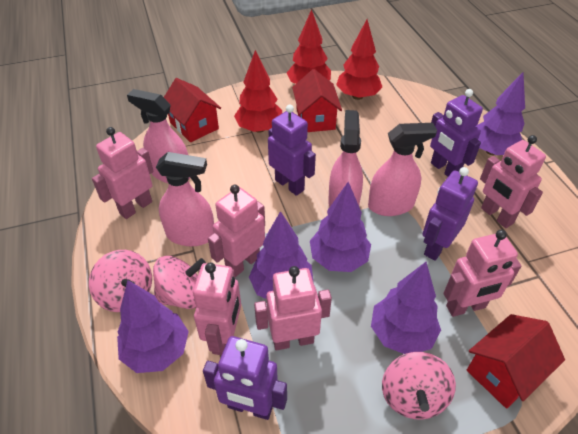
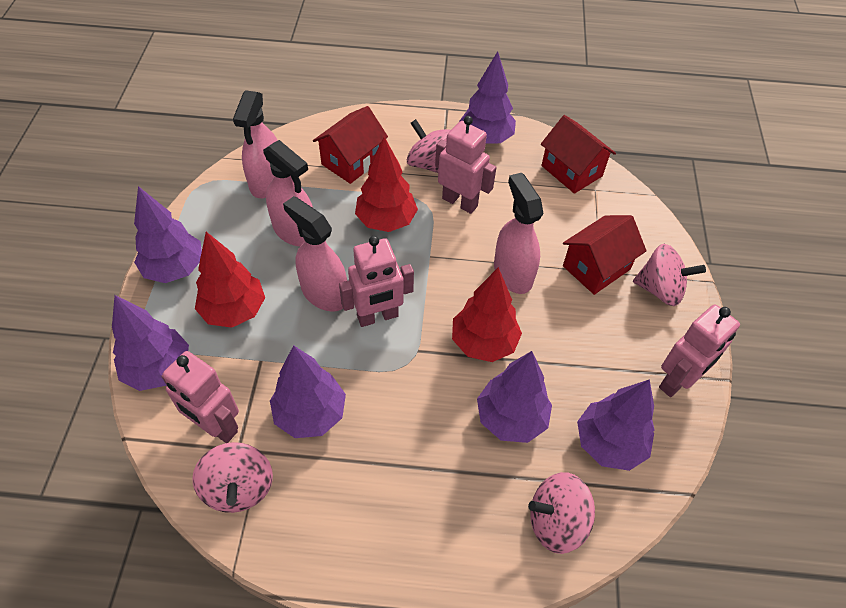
pink robot: [92,127,154,219] [193,262,241,355] [208,185,265,277] [254,266,332,350] [444,230,521,317] [480,135,546,228] = 6 -> [161,351,239,443] [339,236,414,327] [435,116,496,214] [659,304,740,397] = 4
pink spinning top: [89,250,152,312] [153,256,206,309] [382,352,456,419] = 3 -> [192,442,273,513] [407,119,451,173] [528,472,595,554] [633,244,706,306] = 4
purple robot: [203,336,287,420] [268,104,316,196] [422,167,478,261] [430,89,483,177] = 4 -> none = 0
purple tree: [117,280,189,373] [249,211,313,299] [310,182,371,272] [371,262,441,354] [476,72,525,155] = 5 -> [112,295,189,391] [134,186,202,283] [270,345,346,438] [459,51,516,144] [477,351,552,443] [577,379,654,471] = 6

